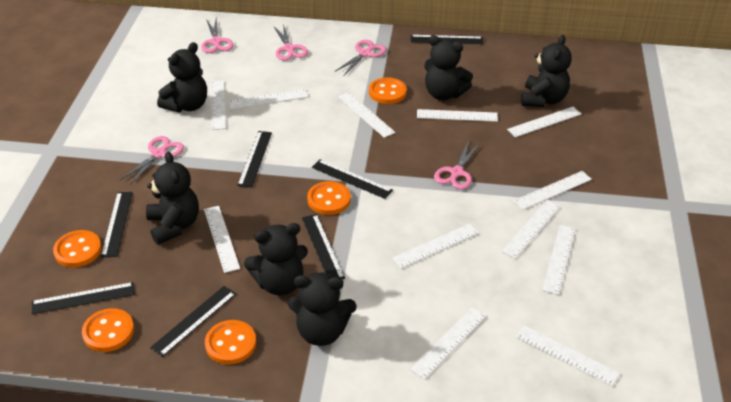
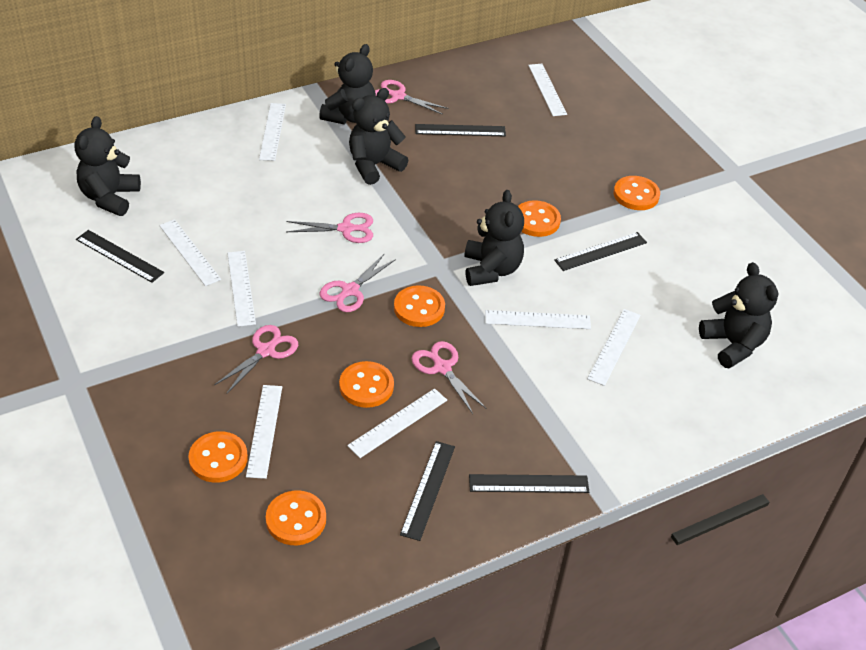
black ruler: [31,282,135,314] [101,192,133,257] [150,286,236,357] [237,131,272,188] [302,214,345,280] [312,159,393,199] [411,35,484,44] = 7 -> [76,230,164,283] [400,441,455,541] [415,124,506,136] [469,474,589,493] [554,232,647,271] = 5
black teddy bear: [146,151,199,245] [157,42,207,112] [244,223,308,296] [288,272,356,346] [424,35,473,100] [521,35,572,107] = 6 -> [75,116,141,216] [319,44,376,125] [349,88,408,185] [465,190,524,286] [699,262,779,369] = 5
orange button: [53,230,102,268] [82,308,134,352] [205,320,256,365] [307,181,351,215] [369,77,407,104] = 5 -> [188,431,248,483] [266,490,326,545] [339,361,394,408] [394,285,445,327] [518,200,561,237] [614,176,660,210] = 6
white ruler: [204,206,240,273] [211,81,226,130] [228,89,308,109] [338,92,395,138] [392,224,479,269] [410,307,487,379] [417,109,498,122] [502,200,561,259] [507,107,581,137] [514,171,592,210] [516,325,620,386] [542,225,576,295] = 12 -> [159,219,221,286] [227,251,256,327] [246,385,282,479] [259,103,286,161] [347,388,447,458] [485,310,591,329] [528,64,567,116] [587,309,641,386] = 8

